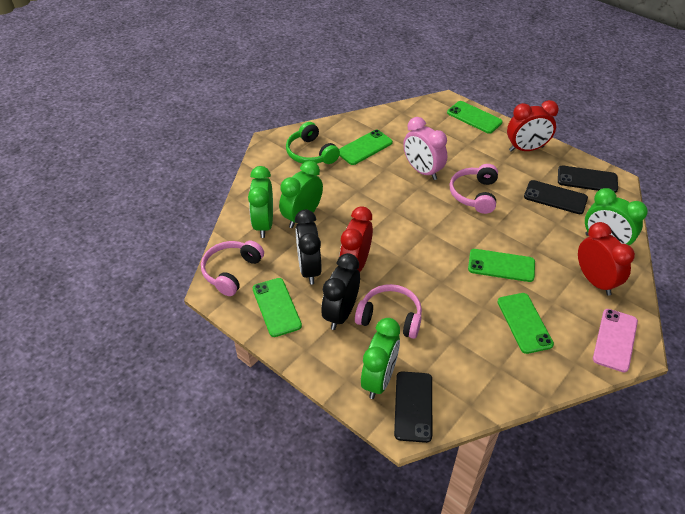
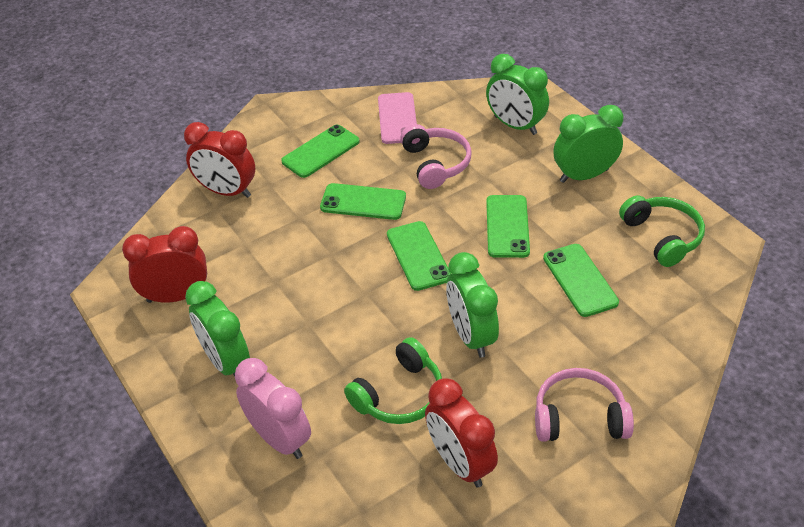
black clock: [295,210,322,285] [322,253,360,330] = 2 -> none = 0
black phone: [394,371,432,443] [524,180,588,214] [558,165,618,193] = 3 -> none = 0
green headphones: [286,122,340,164] = 1 -> [344,337,442,424] [619,196,705,267] = 2
pink headphones: [201,241,264,296] [355,284,422,339] [450,164,498,214] = 3 -> [400,124,472,189] [535,368,634,442] = 2

